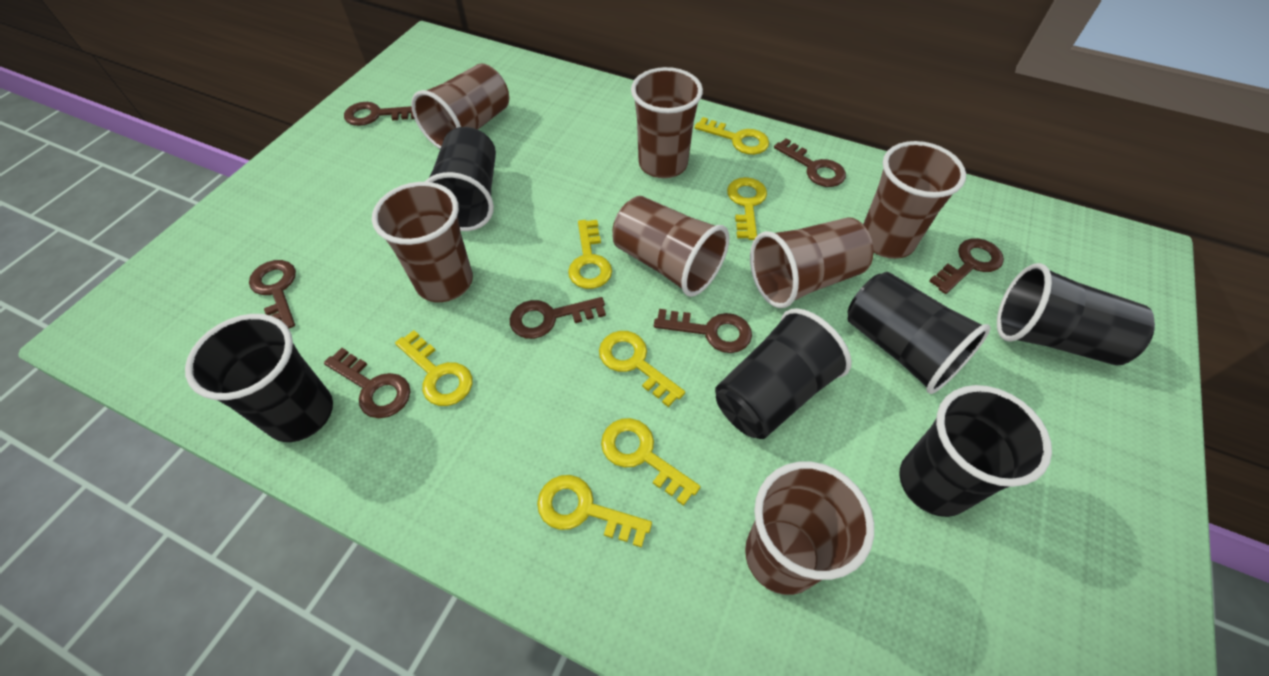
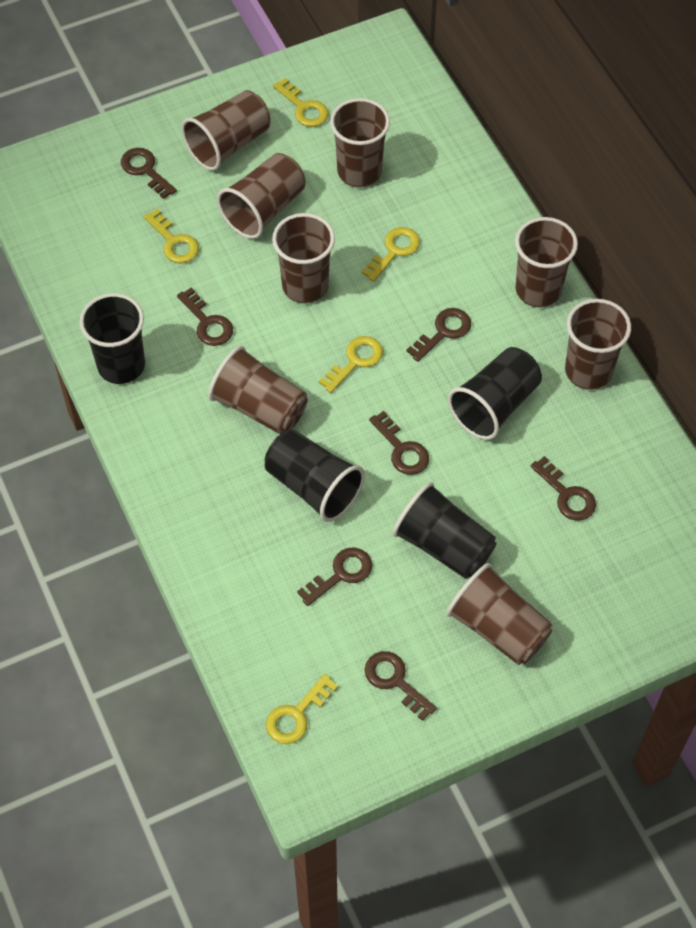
black cup: [185,314,333,442] [425,127,496,231] [715,308,852,439] [847,272,991,394] [899,385,1052,517] [997,263,1155,365] = 6 -> [79,293,145,384] [265,430,365,522] [393,482,496,579] [448,347,542,440] = 4
brown cup: [372,182,473,302] [411,63,509,149] [612,196,729,297] [631,67,703,178] [745,461,874,595] [750,217,873,308] [863,141,966,259] = 7 -> [181,90,270,171] [208,346,308,434] [217,153,306,239] [272,213,335,303] [330,98,390,187] [446,563,552,665] [515,217,578,307] [565,299,631,390] = 8
yellow key: [395,330,472,406] [537,475,652,548] [568,220,612,289] [599,331,685,407] [601,418,700,506] [695,117,769,155] [727,177,767,240] = 7 -> [144,209,199,264] [266,674,338,744] [273,78,329,127] [319,336,383,393] [361,227,420,282] = 5

